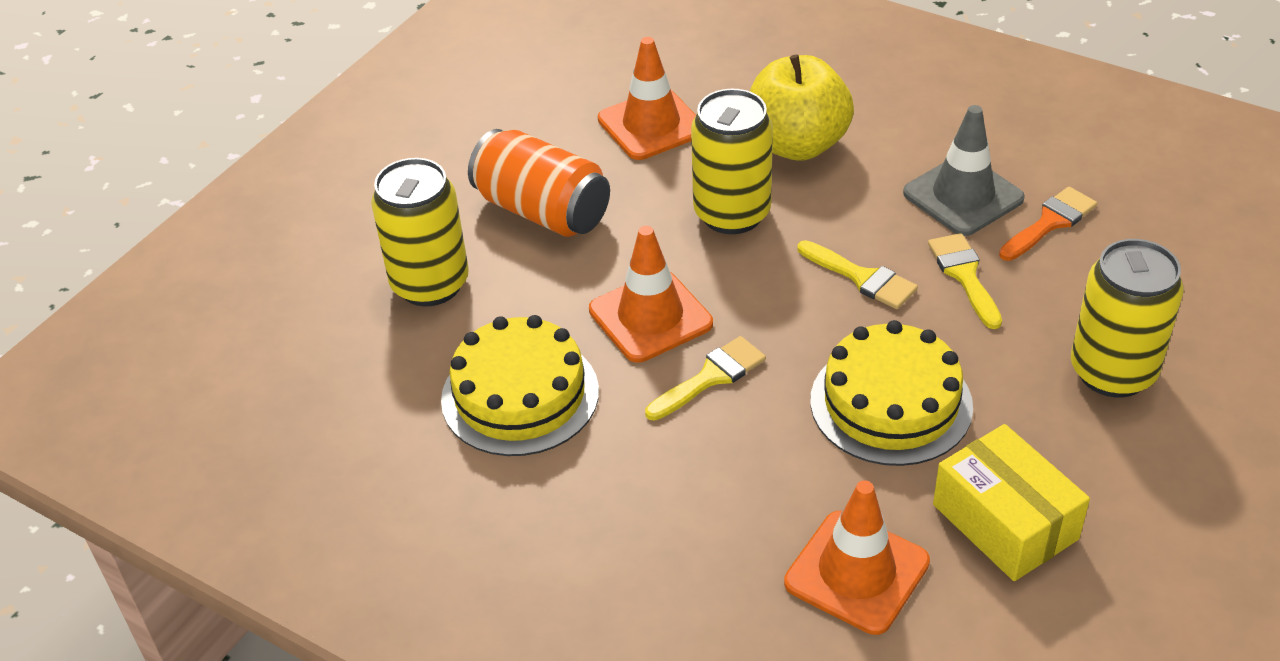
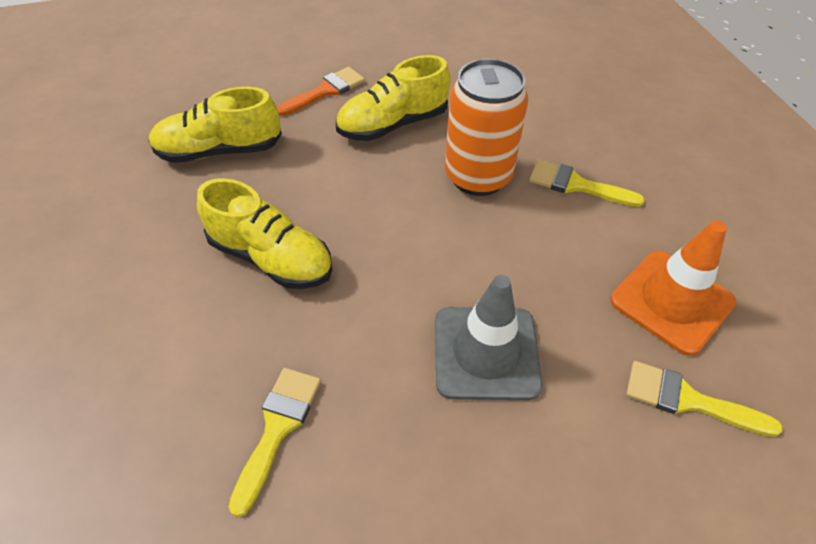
orange traffic cone: [589,226,713,363] [598,37,696,160] [784,480,930,635] = 3 -> [610,221,736,356] = 1
yellow apple: [750,55,854,161] = 1 -> none = 0
yellow box: [933,424,1090,581] = 1 -> none = 0
yellow cake: [441,315,599,456] [810,320,973,466] = 2 -> none = 0
yellow can: [371,158,469,306] [691,89,773,234] [1071,239,1184,398] = 3 -> none = 0
yellow shoe: none = 0 -> [149,87,282,163] [197,178,332,289] [336,55,451,141] = 3

